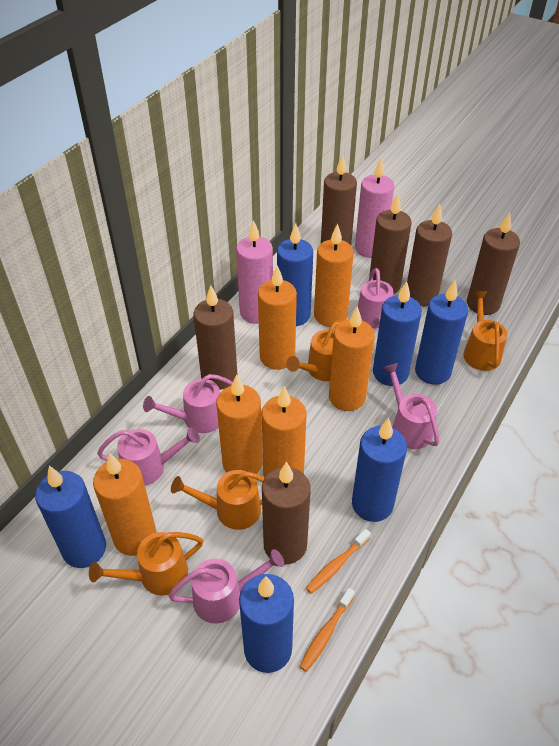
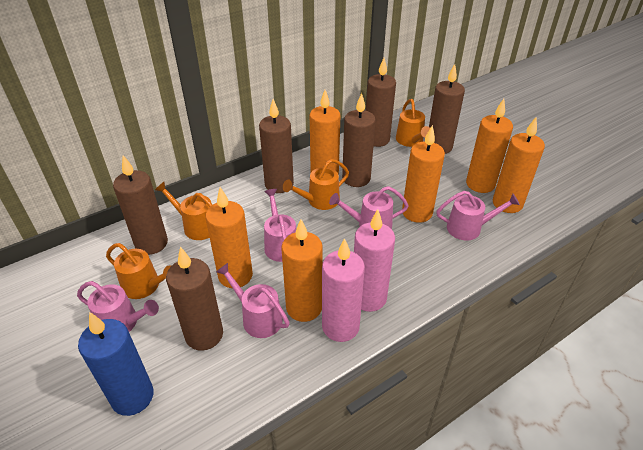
blue candle: [35,466,106,568] [239,574,294,673] [277,223,313,326] [352,418,407,522] [373,281,422,386] [415,280,468,385] = 6 -> [78,312,154,416] = 1
orange toothbrush: [299,588,355,672] [306,529,371,594] = 2 -> none = 0

